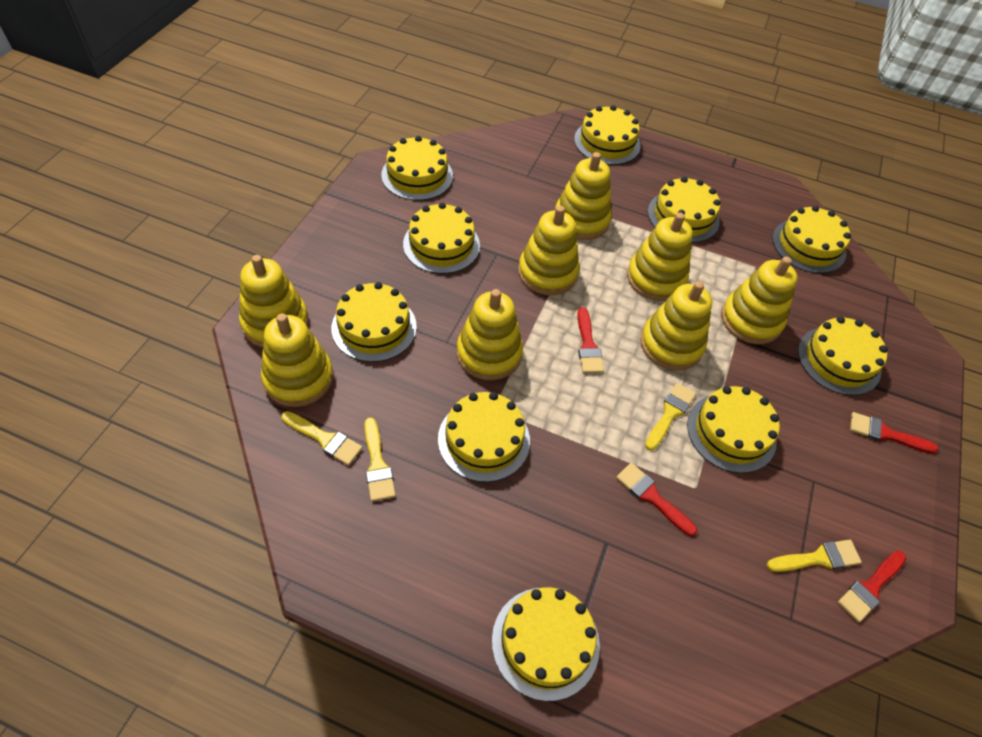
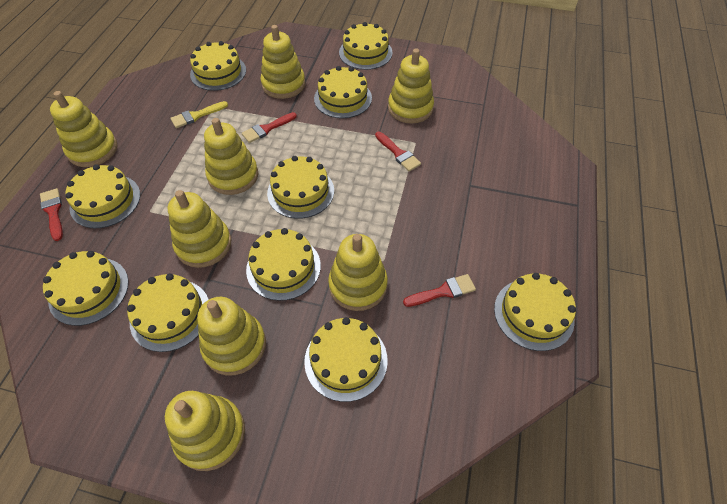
yellow brush: [281,411,363,466] [364,418,396,502] [645,383,696,451] [767,540,862,572] = 4 -> [170,101,228,128] = 1

